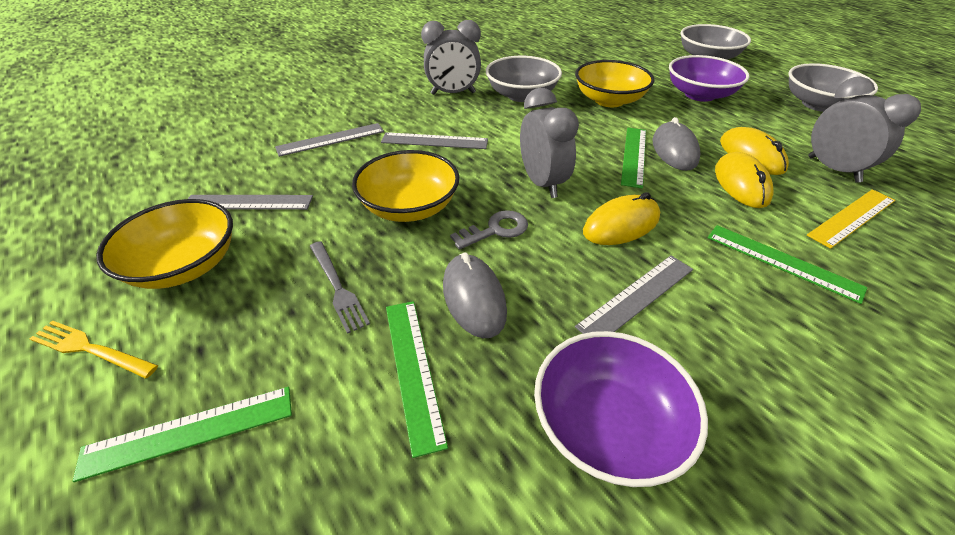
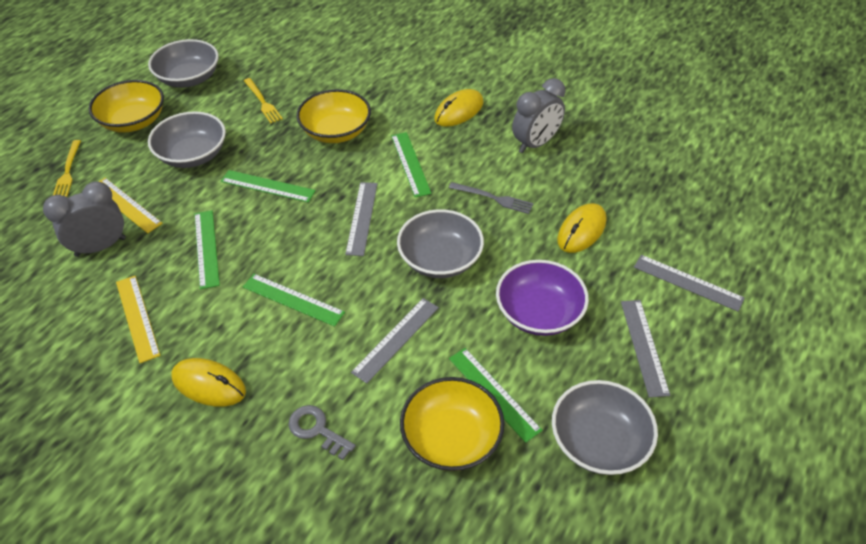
green ruler: [73,387,292,482] [386,301,448,458] [621,128,646,189] [708,225,867,304] = 4 -> [194,210,220,289] [221,170,316,202] [243,274,345,327] [391,132,432,197] [449,348,543,443] = 5
grey bowl: [486,56,562,102] [680,24,751,59] [789,63,878,112] = 3 -> [148,39,219,88] [148,111,226,168] [397,209,484,278] [552,380,658,475] = 4
grey clock: [421,20,481,95] [520,88,579,198] [808,77,921,183] = 3 -> [43,182,126,257] [512,78,566,153] = 2
grey mouse: [443,252,507,338] [652,117,700,171] = 2 -> none = 0
purple bowl: [534,331,708,487] [669,55,750,102] = 2 -> [496,260,589,336] = 1
yellow fork: [29,320,158,379] = 1 -> [53,140,81,197] [244,78,283,123] = 2
yellow ruler: [807,189,895,249] = 1 -> [99,178,163,233] [116,276,160,363] = 2

